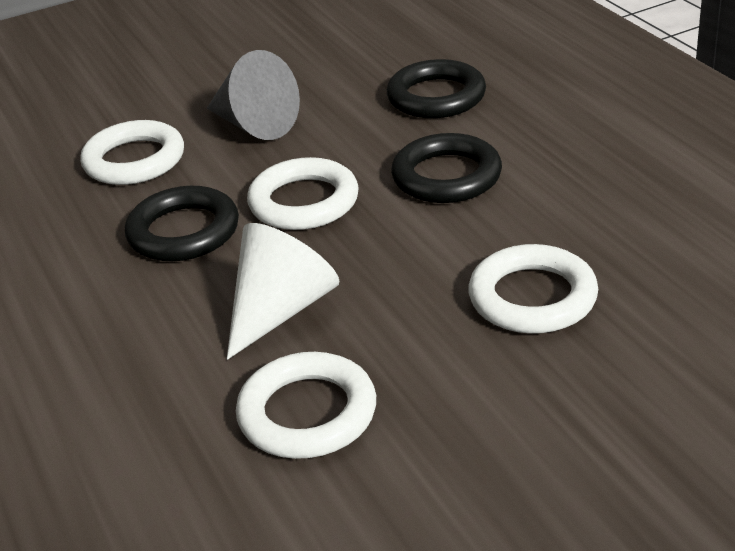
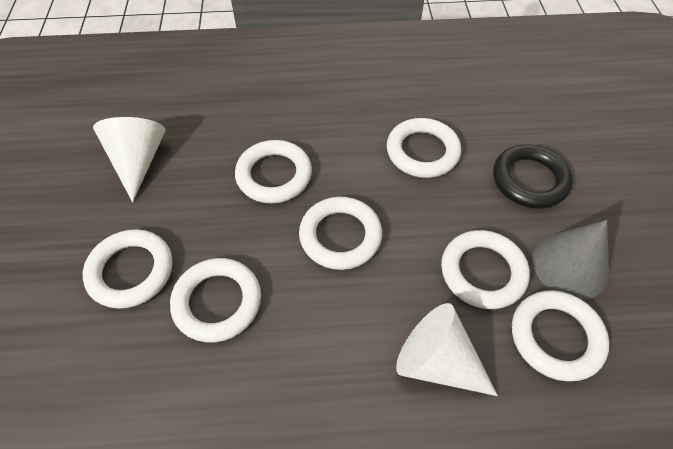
black ring: [125,186,239,261] [387,59,486,118] [391,133,502,203] = 3 -> [493,144,573,209] = 1
white cone: [227,223,339,360] = 1 -> [93,117,166,202] [396,303,498,396] = 2
white ring: [80,120,184,185] [236,352,376,459] [247,157,359,230] [468,244,598,334] = 4 -> [83,229,172,309] [170,258,261,343] [235,140,312,203] [299,197,382,270] [387,118,461,178] [441,230,530,309] [512,290,609,381] = 7

